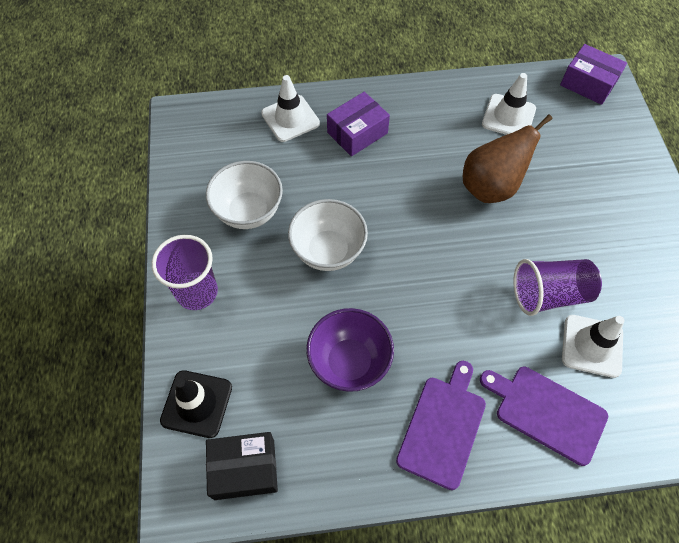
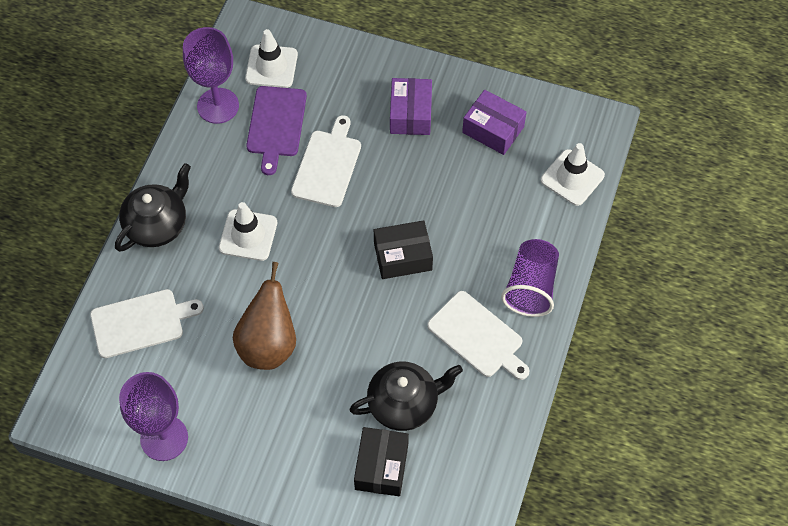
black box: [206,432,278,500] = 1 -> [354,427,409,496] [374,220,433,279] = 2
black teapot: none = 0 -> [115,163,191,252] [349,362,463,431] = 2
black traffic cone: [160,370,232,438] = 1 -> none = 0
purple bowl: [306,308,394,392] = 1 -> none = 0
purple cup: [152,235,218,310] [513,259,602,316] = 2 -> [501,239,559,317] = 1
purple cutting board: [396,361,486,490] [480,367,608,466] = 2 -> [246,86,307,175] = 1
purple goblet: none = 0 -> [119,372,188,461] [183,27,239,124] = 2
white bowl: [206,161,283,229] [288,199,368,271] = 2 -> none = 0
white cutting board: none = 0 -> [90,289,204,358] [291,115,361,207] [427,291,530,380] = 3

